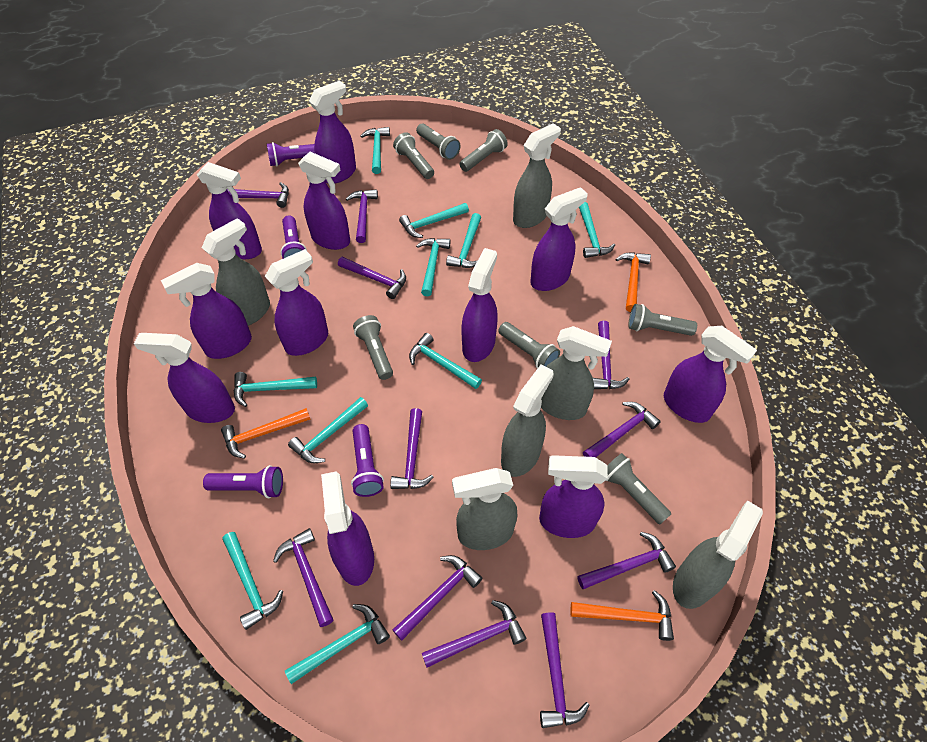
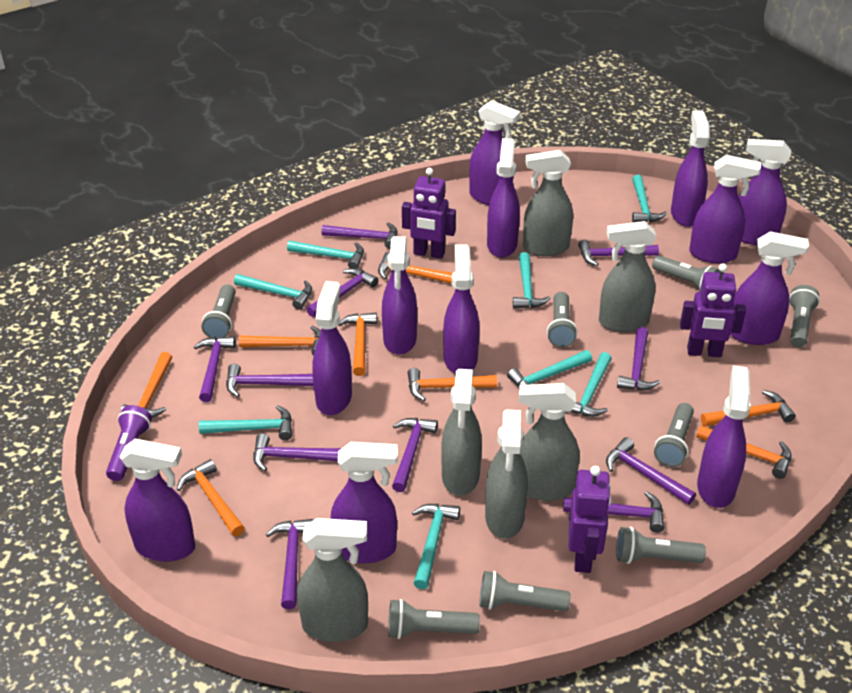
grey flashlight: [353,315,393,380] [393,132,434,179] [416,123,460,160] [459,129,508,172] [498,322,560,369] [606,453,671,524] [628,304,697,336] = 7 -> [202,284,236,339] [388,599,480,639] [479,571,571,611] [547,292,577,347] [616,527,706,564] [652,256,720,292] [654,403,694,467] [789,285,820,347] = 8
orange hammer: [221,408,311,459] [570,590,674,641] [616,252,651,312] = 3 -> [120,352,172,418] [177,459,245,536] [239,326,321,355] [338,312,377,376] [378,251,453,284] [408,368,497,401] [696,425,791,479] [701,390,796,427] = 8
purple flashlight: [203,465,283,498] [267,142,315,166] [280,216,307,259] [351,424,384,497] = 4 -> [106,405,152,481] = 1
purple robot: none = 0 -> [402,168,456,259] [569,466,611,573] [680,263,746,357] = 3
purple spray bottle: [134,333,235,423] [161,263,252,359] [197,162,262,259] [265,249,328,356] [298,152,350,250] [309,80,356,184] [321,471,374,586] [461,248,498,362] [530,187,588,291] [539,455,608,538] [664,326,757,423] = 11 -> [120,438,195,562] [312,281,352,415] [331,442,398,563] [382,236,417,355] [443,245,480,374] [469,100,520,205] [487,138,520,258] [671,110,710,227] [689,155,761,263] [697,365,751,508] [730,231,809,345] [738,139,791,245] = 12
turquoise hammer: [222,532,283,630] [234,372,317,407] [285,604,390,684] [288,397,368,463] [361,127,390,174] [399,203,469,238] [409,333,482,389] [416,238,450,296] [446,213,481,268] [579,202,615,258] = 10 -> [199,405,292,440] [234,274,312,310] [287,241,364,268] [412,504,460,589] [507,350,592,387] [513,252,551,309] [567,352,612,417] [632,175,667,223] = 8

